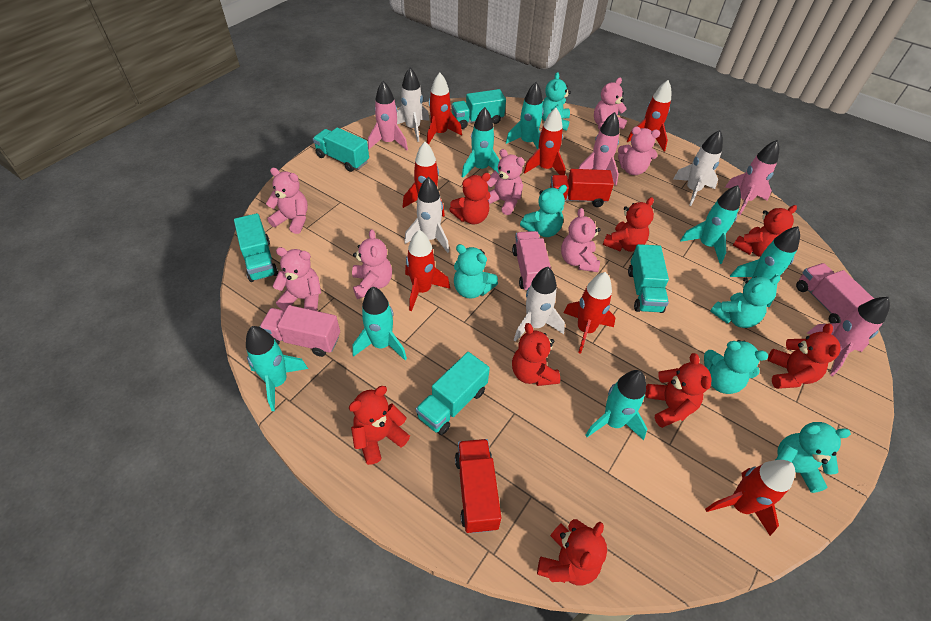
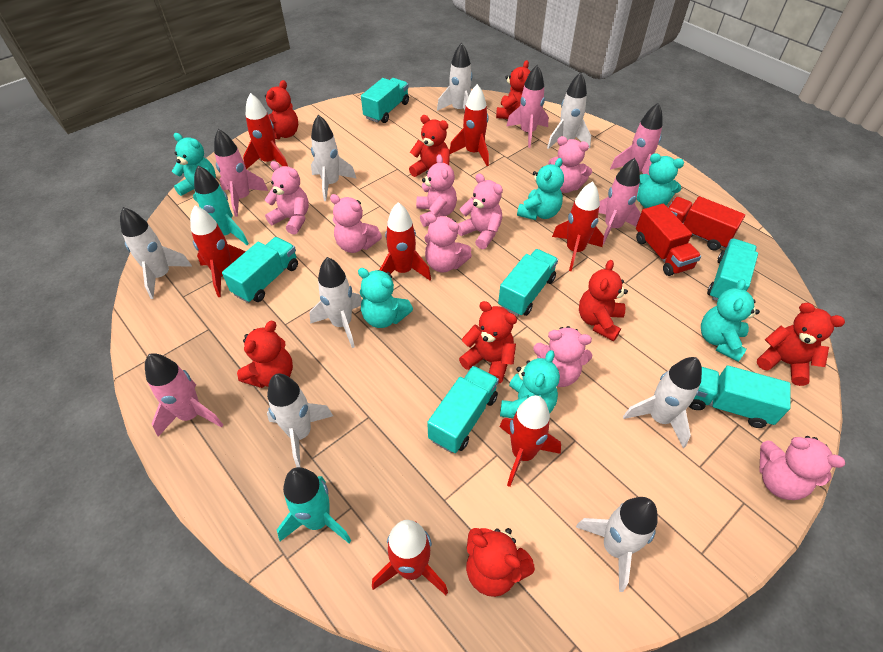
pink rocket: [368,81,408,150] [578,112,620,186] [725,140,779,215] [807,297,890,376] = 4 -> [145,354,223,437] [214,129,268,217] [506,65,549,148] [599,158,641,245] [610,103,663,175] = 5
pink teddy bear: [266,168,308,234] [273,247,321,311] [352,229,392,299] [487,149,525,215] [561,208,601,272] [594,77,627,130] [618,126,660,175] = 7 -> [265,161,309,234] [330,194,382,253] [416,154,457,227] [424,213,472,272] [458,173,503,249] [533,326,592,387] [548,136,592,193] [759,436,845,500] = 8
pink truck: [260,305,340,357] [512,231,551,290] [796,263,874,323] = 3 -> none = 0
turquoise rocket: [246,326,308,411] [352,287,407,360] [462,107,500,178] [506,82,544,150] [585,370,647,440] [680,185,741,264] [730,226,800,307] = 7 -> [194,165,249,245] [277,467,351,543] = 2
turquoise truck: [234,213,278,282] [313,127,369,172] [416,352,490,435] [451,89,506,129] [628,244,669,313] = 5 -> [222,237,298,303] [361,78,409,123] [427,366,499,453] [498,249,558,316] [689,365,790,428] [707,239,758,301] = 6
white rocket: [397,68,429,142] [404,177,449,253] [514,267,565,342] [673,130,723,206] = 4 -> [120,207,192,299] [267,374,333,467] [310,257,362,348] [311,115,357,201] [437,43,473,111] [547,72,591,149] [576,497,658,592] [623,357,702,448] = 8

